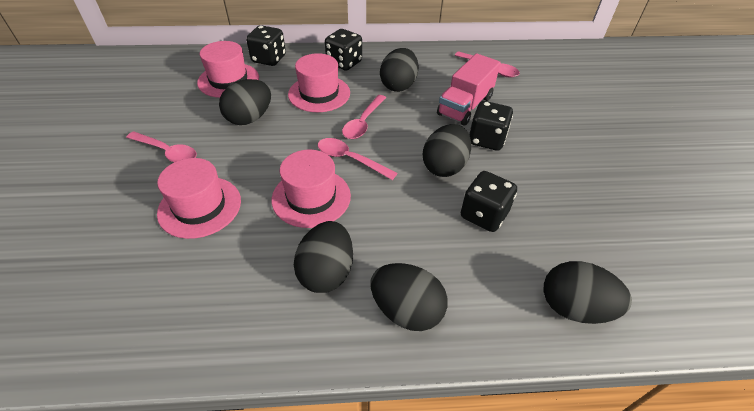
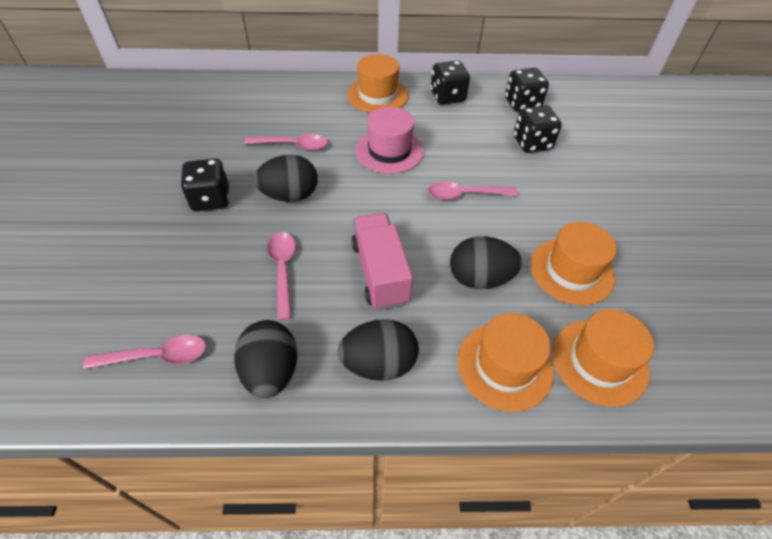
black egg: [219,79,271,125] [294,221,353,293] [371,263,448,331] [380,48,419,92] [423,124,471,177] [543,261,632,324] = 6 -> [234,320,297,398] [254,155,318,202] [338,319,419,381] [450,236,522,289] = 4
orange hat: none = 0 -> [347,54,409,113] [457,313,554,412] [530,222,617,305] [552,309,654,407] = 4
pink hat: [157,158,241,239] [197,41,259,98] [272,150,351,228] [288,53,350,112] = 4 -> [356,107,424,174] = 1

